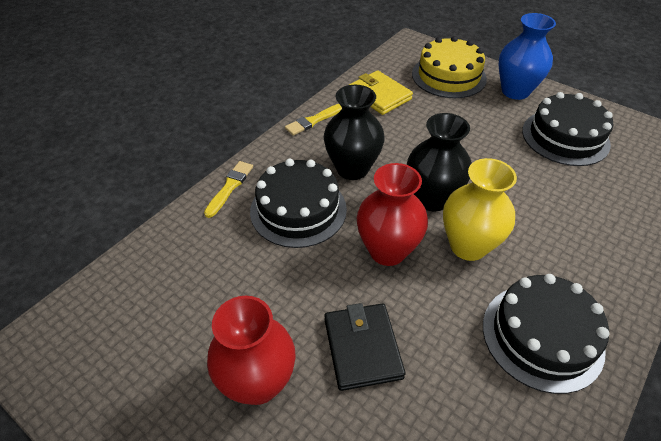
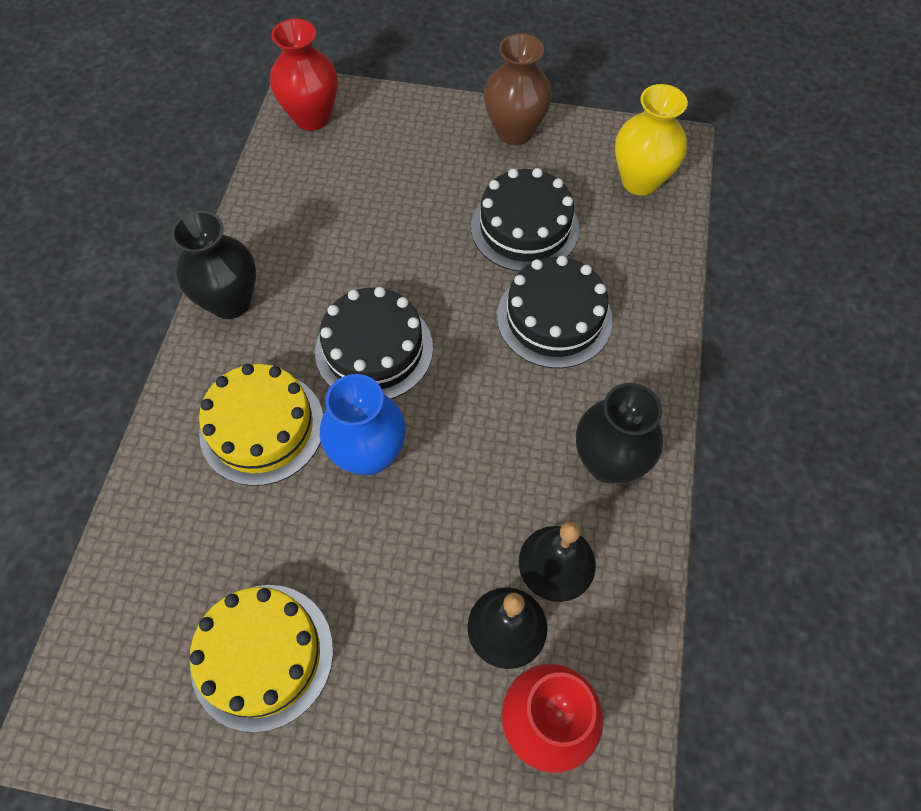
black bell: none = 0 -> [467,587,547,669] [519,521,596,602] = 2
black wallet: [324,303,405,391] = 1 -> none = 0
brown vase: none = 0 -> [484,33,552,145] = 1
yellow brush: [204,161,253,218] [285,104,342,136] = 2 -> none = 0
yellow cake: [412,36,487,98] = 1 -> [190,585,333,732] [199,364,323,486] = 2
yellow wallet: [349,70,413,115] = 1 -> none = 0

